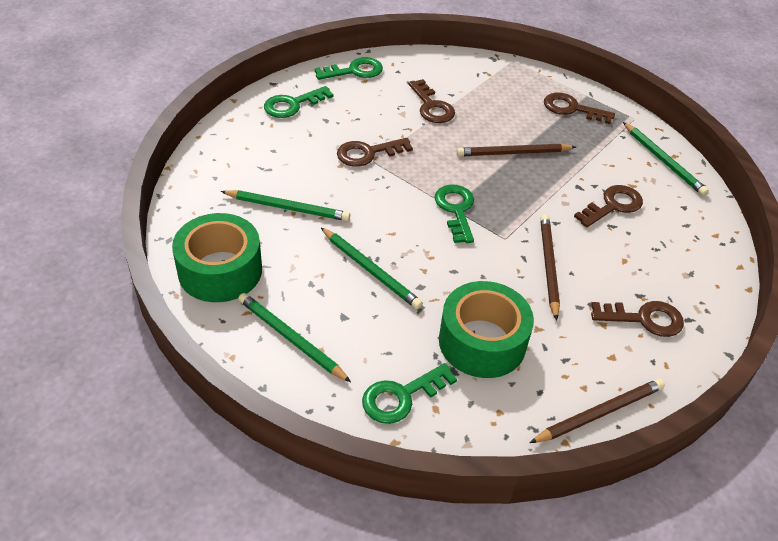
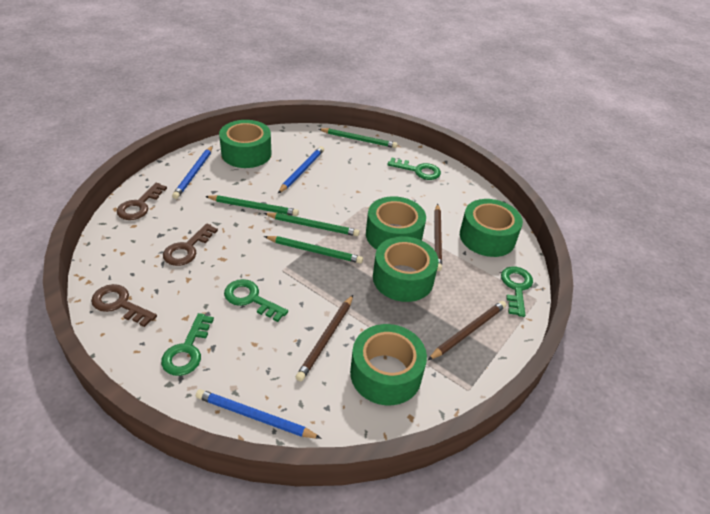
blue pencil: none = 0 -> [172,146,213,199] [196,389,322,439] [278,146,324,193] = 3
brown key: [337,138,413,167] [408,79,455,123] [544,92,615,124] [574,185,643,227] [591,301,684,337] = 5 -> [91,284,157,327] [117,183,167,220] [163,223,218,266] = 3
green tape: [172,213,262,302] [439,281,534,378] = 2 -> [219,120,272,168] [350,324,427,405] [366,196,426,250] [373,236,439,302] [460,199,523,257] = 5

